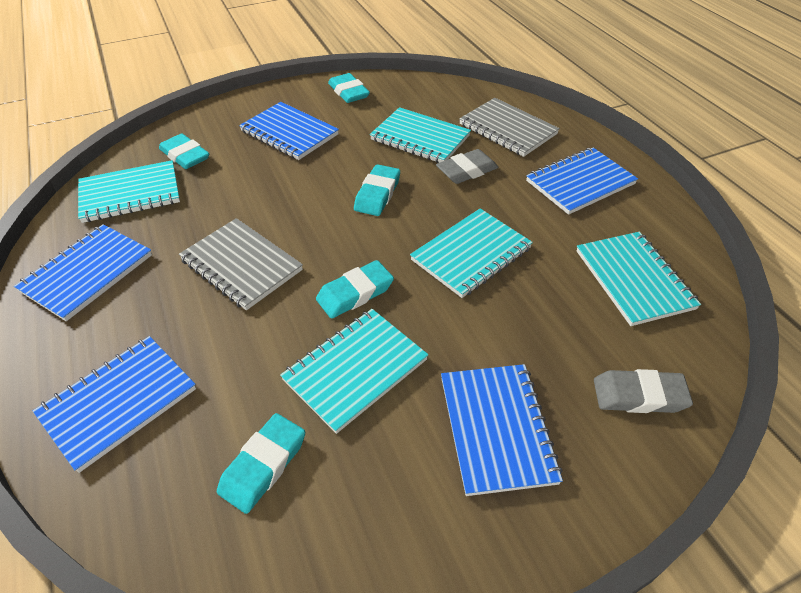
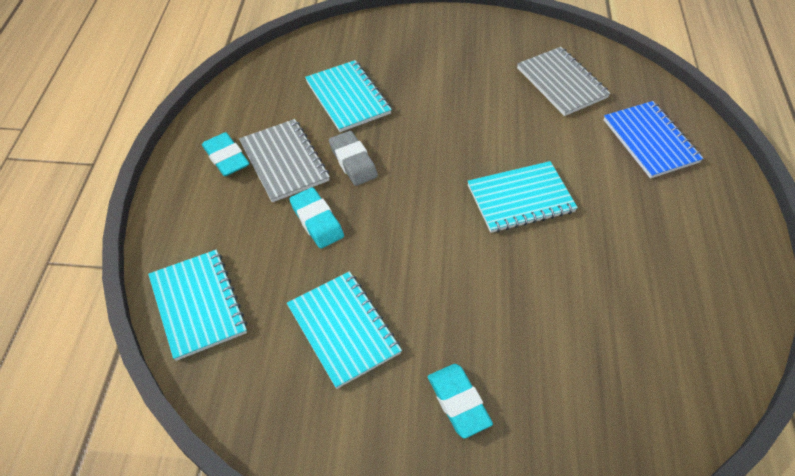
blue notebook: [14,224,152,321] [33,336,196,473] [239,102,339,160] [441,364,563,496] [526,148,638,215] = 5 -> [604,101,704,179] = 1
grey eraser: [436,149,498,184] [594,369,693,413] = 2 -> [329,131,378,186] = 1
turquoise eraser: [159,133,209,169] [217,413,305,514] [316,260,394,319] [328,73,370,103] [354,164,400,216] = 5 -> [202,132,250,176] [289,187,344,249] [428,364,493,438] = 3
turquoise notebook: [78,160,180,223] [280,309,428,434] [370,107,471,163] [410,208,533,298] [577,232,701,326] = 5 -> [148,250,247,361] [287,271,402,389] [305,60,392,132] [468,161,578,233] = 4

